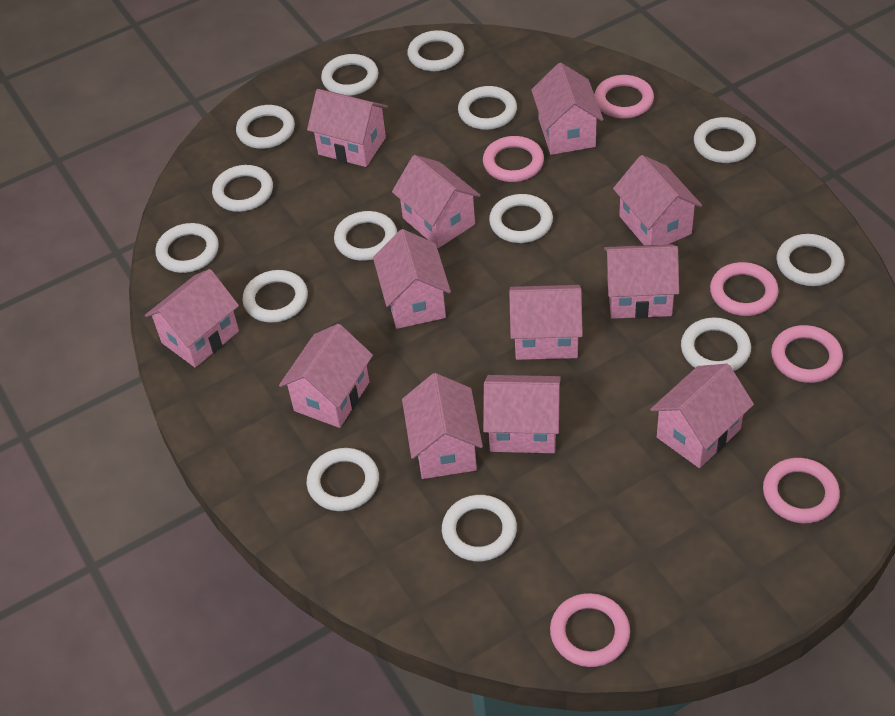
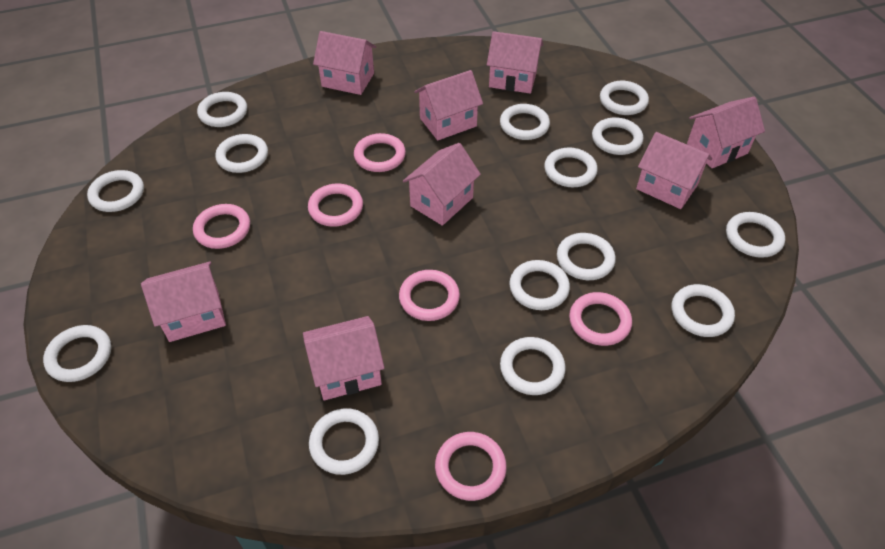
pink house: [145,269,239,368] [279,324,373,428] [307,89,388,167] [373,229,451,329] [392,155,481,248] [402,373,483,479] [483,375,561,453] [509,285,583,360] [531,63,604,155] [604,244,679,319] [613,155,702,245] [650,364,754,468] = 12 -> [141,261,226,342] [303,316,384,400] [313,31,376,95] [403,143,481,226] [414,70,483,140] [487,31,543,94] [636,132,712,209] [687,97,765,168] = 8

